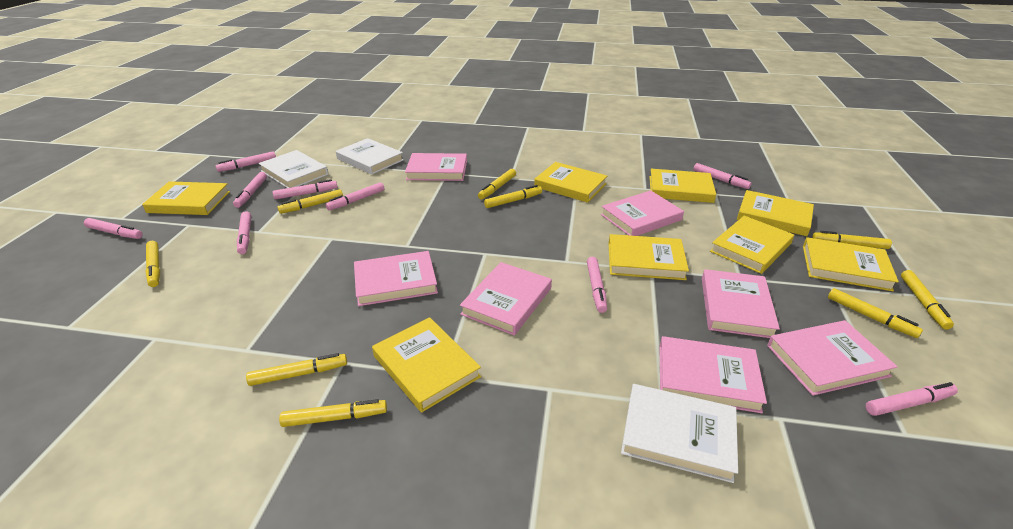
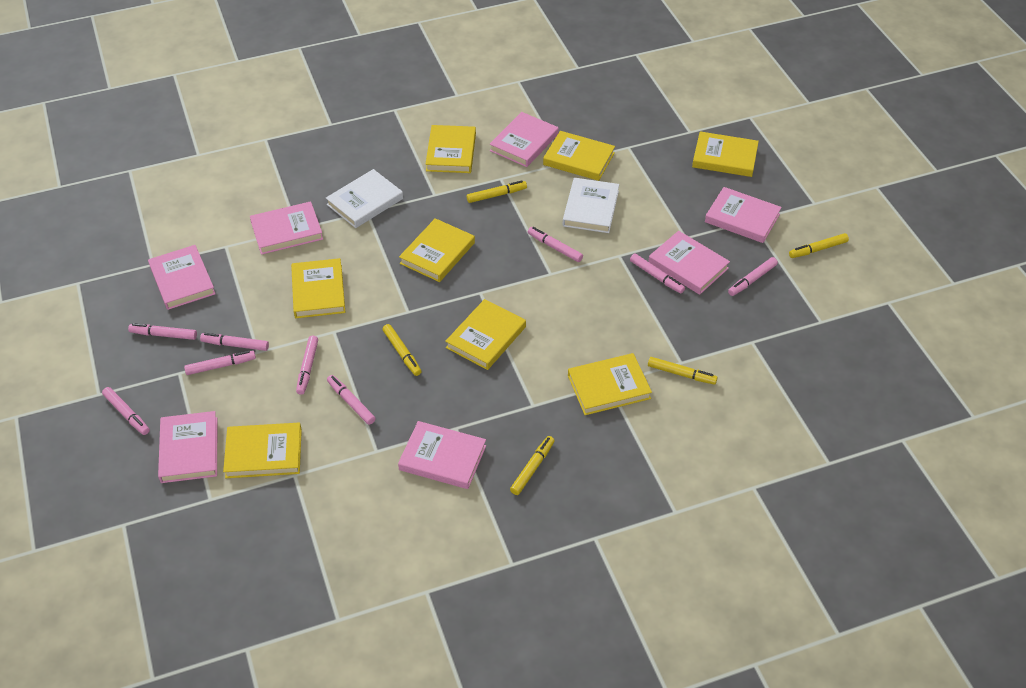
white book: [258,150,328,188] [336,138,403,175] [621,384,738,483] = 3 -> [326,169,403,228] [563,178,619,233] = 2
yellow marker: [145,241,160,287] [246,353,347,386] [278,189,343,214] [279,399,387,427] [478,169,516,199] [484,185,542,208] [812,231,892,249] [828,288,923,338] [901,270,954,330] = 9 -> [382,324,422,376] [467,180,527,203] [510,436,555,495] [648,357,718,385] [789,233,849,258] = 5

